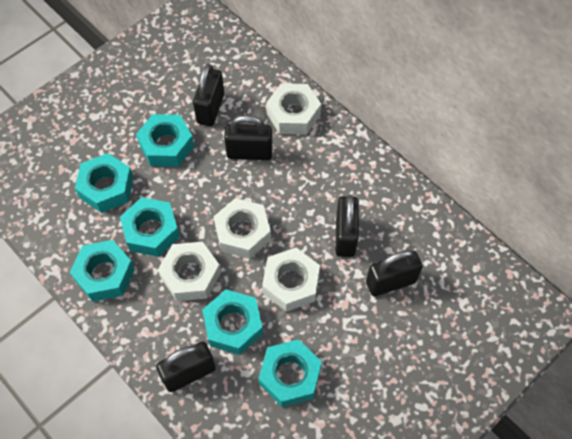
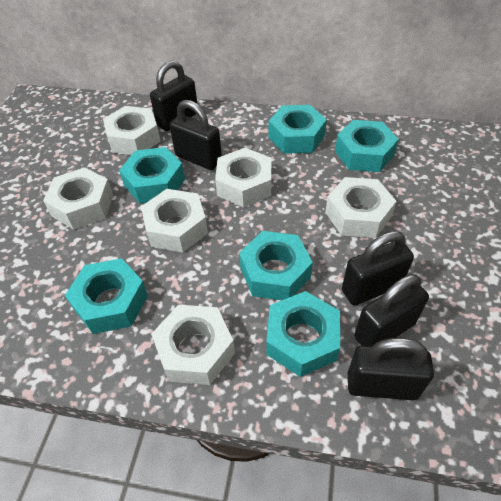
white nut: [158,242,221,301] [213,198,271,259] [262,248,320,312] [266,84,321,135] = 4 -> [43,168,113,230] [103,106,161,155] [141,189,208,252] [151,305,235,385] [215,148,271,207] [325,177,396,238] = 6

